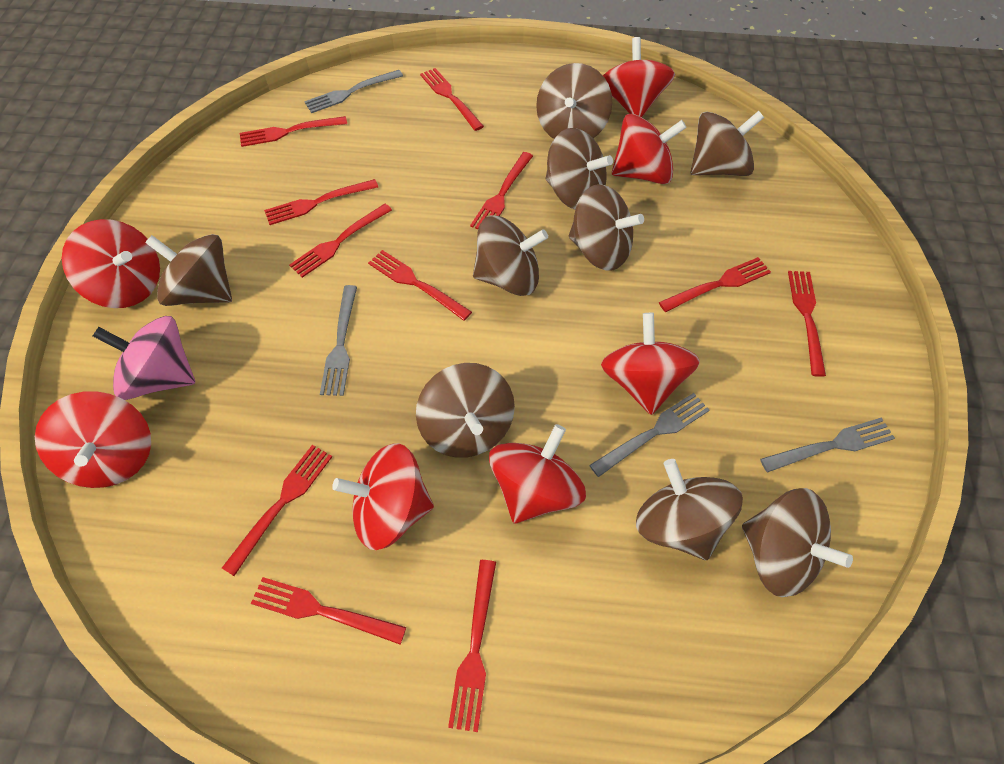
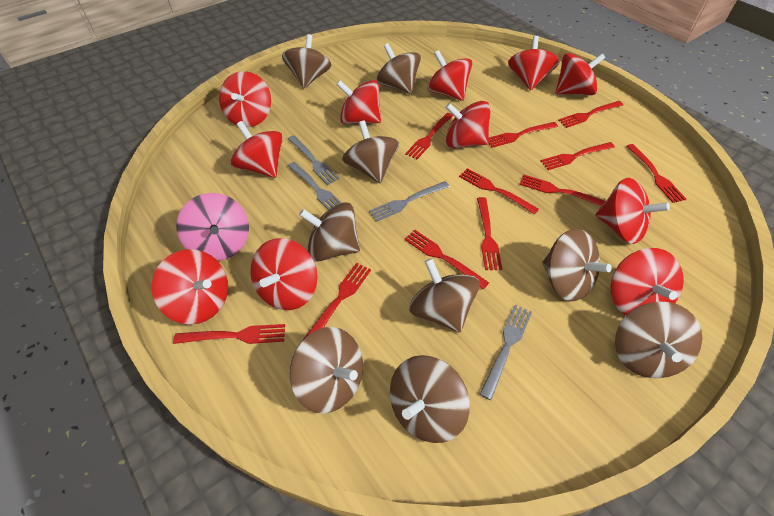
red spinning top: [35,391,151,488] [62,219,160,308] [332,443,434,550] [489,424,586,523] [601,313,700,415] [603,37,675,117] [612,114,687,184] = 7 -> [152,249,228,325] [219,71,271,127] [231,121,283,178] [250,238,317,310] [336,80,381,124] [427,50,472,101] [445,101,491,148] [508,36,559,90] [555,53,605,95] [595,178,670,244] [611,248,684,316] = 11

